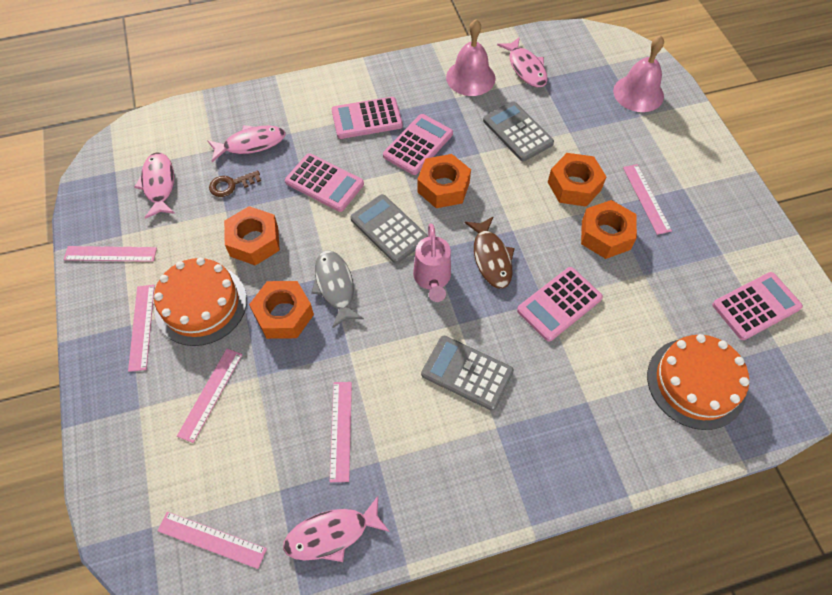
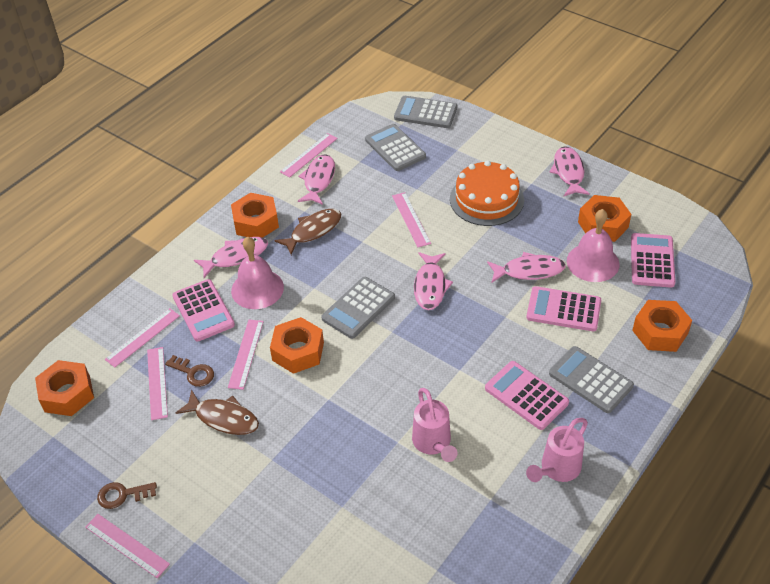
brown fish: [465,217,515,289] = 1 -> [176,389,259,435] [274,209,341,255] = 2
brown key: [209,170,261,197] = 1 -> [97,482,157,509] [165,355,214,387] = 2
grey calculator: [350,194,428,264] [421,336,514,411] [483,102,554,161] = 3 -> [321,277,395,339] [365,124,426,171] [394,96,457,128] [549,346,634,413] = 4
grey fish: [311,251,364,328] = 1 -> none = 0
orange cake: [154,258,247,346] [647,334,749,430] = 2 -> [450,160,524,226] = 1
pink calculator: [285,153,364,212] [331,97,403,139] [383,114,453,175] [517,267,603,342] [712,272,803,340] = 5 -> [172,279,235,341] [485,361,569,430] [526,286,601,331] [631,233,675,288] = 4
pink fish: [134,152,175,219] [207,125,286,162] [283,496,390,562] [497,37,548,87] = 4 -> [194,237,268,278] [298,154,335,205] [414,252,453,310] [487,252,566,282] [549,146,590,196] = 5
pink watering can: [413,224,451,302] = 1 -> [412,388,458,462] [526,418,588,482] = 2

